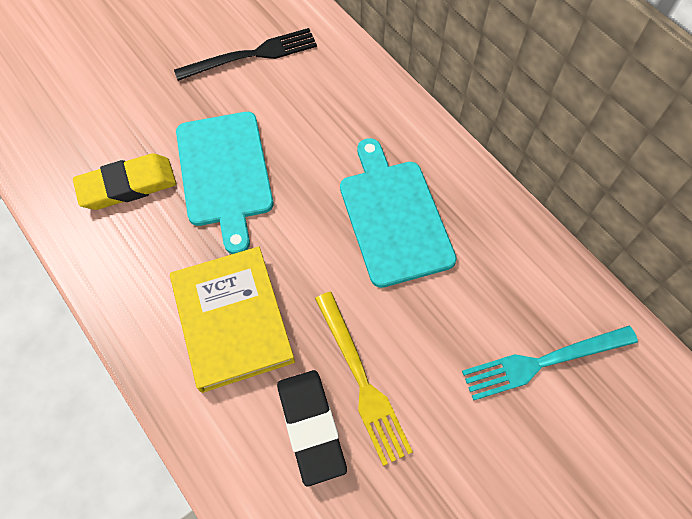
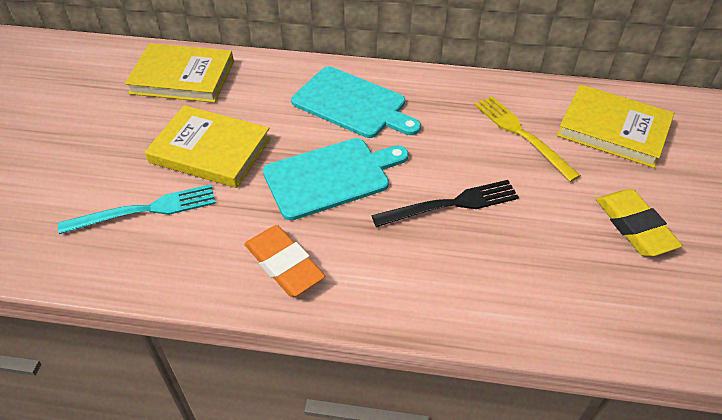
black eraser: [277,370,347,486] = 1 -> none = 0
orange eraser: none = 0 -> [244,225,326,297] = 1
yellow book: [170,246,295,393] = 1 -> [125,43,234,103] [145,105,271,188] [557,84,674,168] = 3

